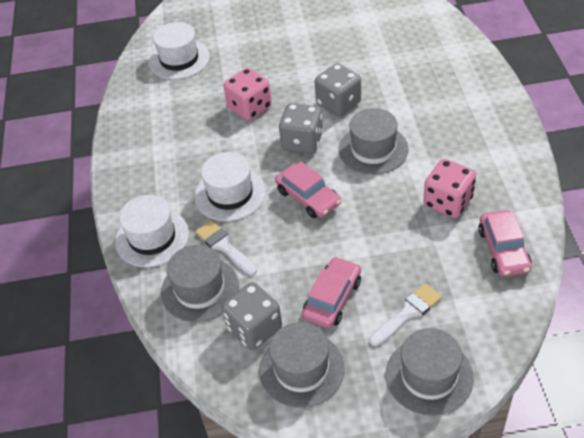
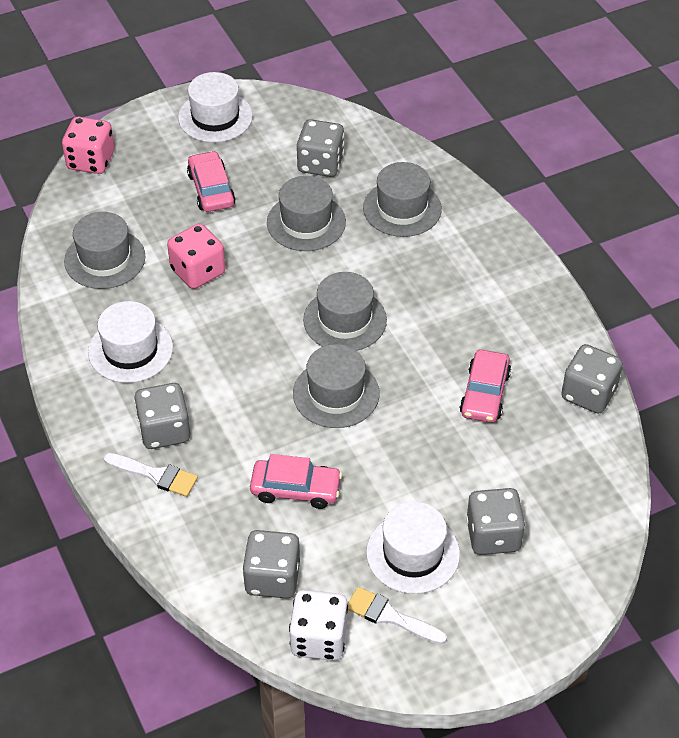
grey dice: [222,282,282,350] [279,103,323,154] [315,63,361,116] = 3 -> [134,383,190,449] [242,530,300,598] [297,119,345,177] [466,488,525,555] [561,344,623,414] = 5
grey hat: [161,245,239,322] [259,322,344,408] [339,108,409,175] [386,328,474,416] = 4 -> [64,212,146,289] [267,176,346,251] [293,344,380,428] [303,272,387,351] [363,162,442,237] = 5
white dice: none = 0 -> [289,590,348,661] = 1

